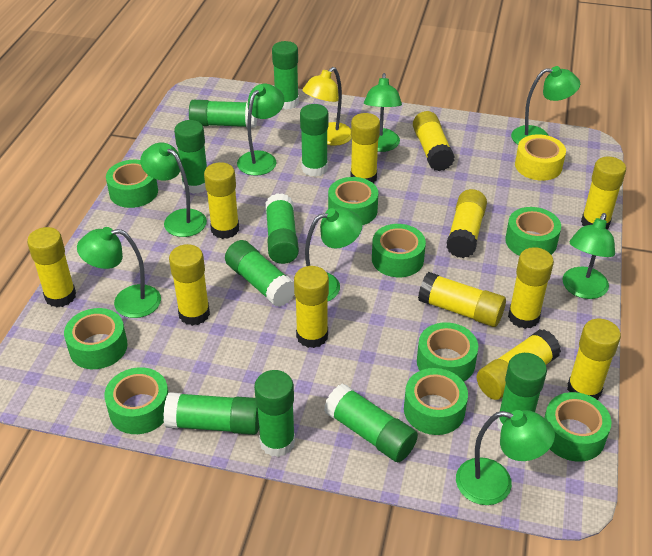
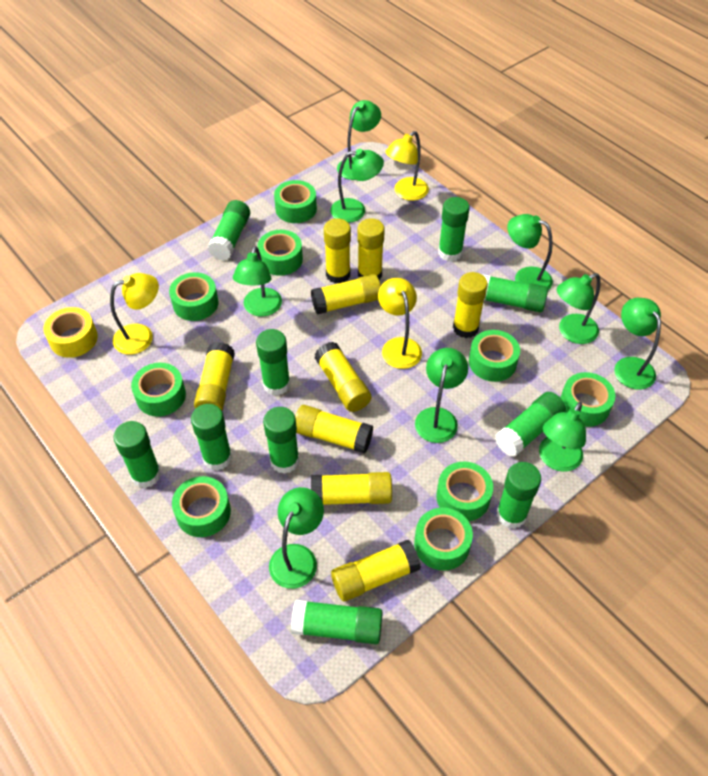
green lamp: [77,227,161,318] [140,142,207,237] [237,84,284,176] [305,208,363,302] [364,73,402,152] [456,410,555,505] [511,66,580,144] [563,213,615,299] = 8 -> [233,246,282,317] [269,487,324,589] [330,149,384,223] [337,100,381,180] [415,348,468,443] [507,214,553,290] [539,402,586,472] [557,273,601,344] [614,298,661,390] = 9
yellow glue stick: [27,227,76,307] [169,244,210,326] [204,162,239,239] [294,266,329,348] [350,113,380,184] [413,111,455,171] [418,272,506,327] [446,189,487,258] [477,329,561,400] [508,247,554,329] [567,318,621,400] [581,157,626,229] = 12 -> [194,342,235,411] [295,405,373,454] [311,274,381,314] [311,472,392,505] [314,342,371,412] [324,218,351,283] [331,540,421,601] [357,218,385,280] [453,272,488,338] = 9
yellow lamp: [302,67,352,146] = 1 -> [110,273,159,355] [378,278,422,369] [386,131,429,201] = 3

